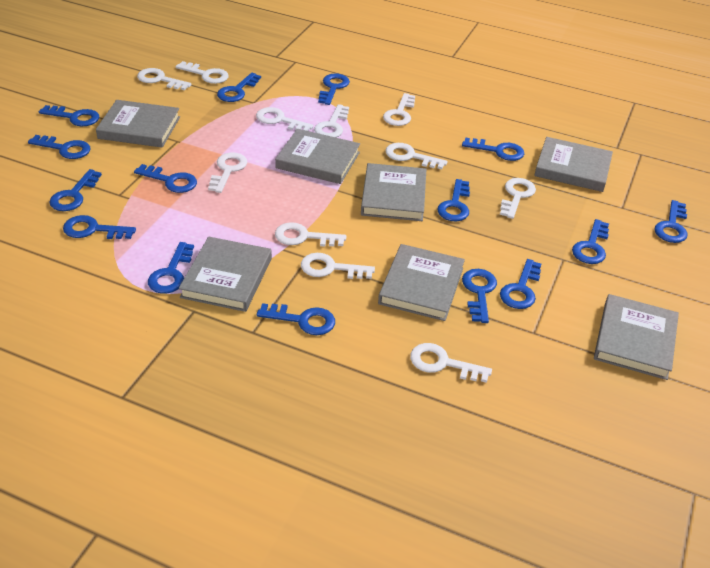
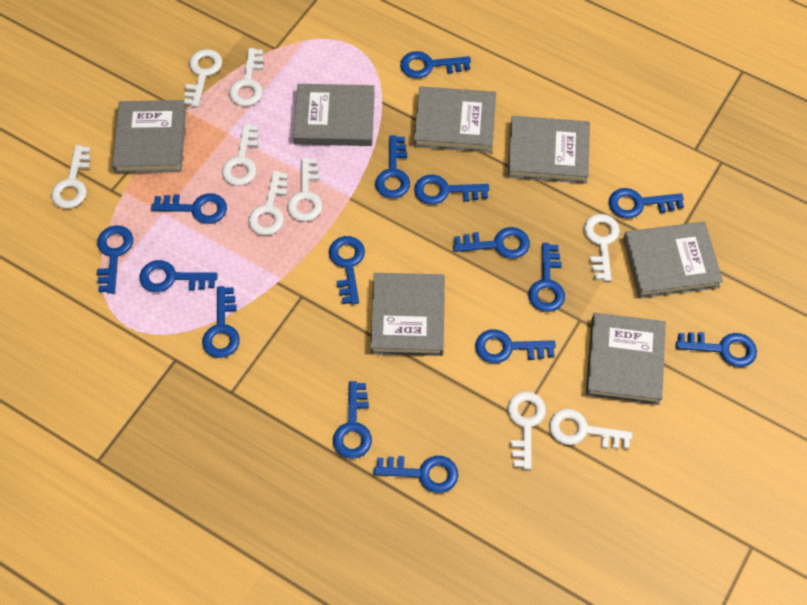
white key: [137,68,192,90] [176,61,229,84] [208,153,248,193] [256,107,313,131] [275,222,346,247] [301,253,375,279] [314,104,349,137] [383,93,415,126] [386,143,447,169] [410,343,492,383] [500,178,536,219] = 11 -> [51,145,91,209] [184,49,222,107] [222,123,258,186] [229,48,264,106] [248,171,288,235] [287,157,322,222] [508,391,546,470] [549,409,633,449] [584,214,620,281] = 9

